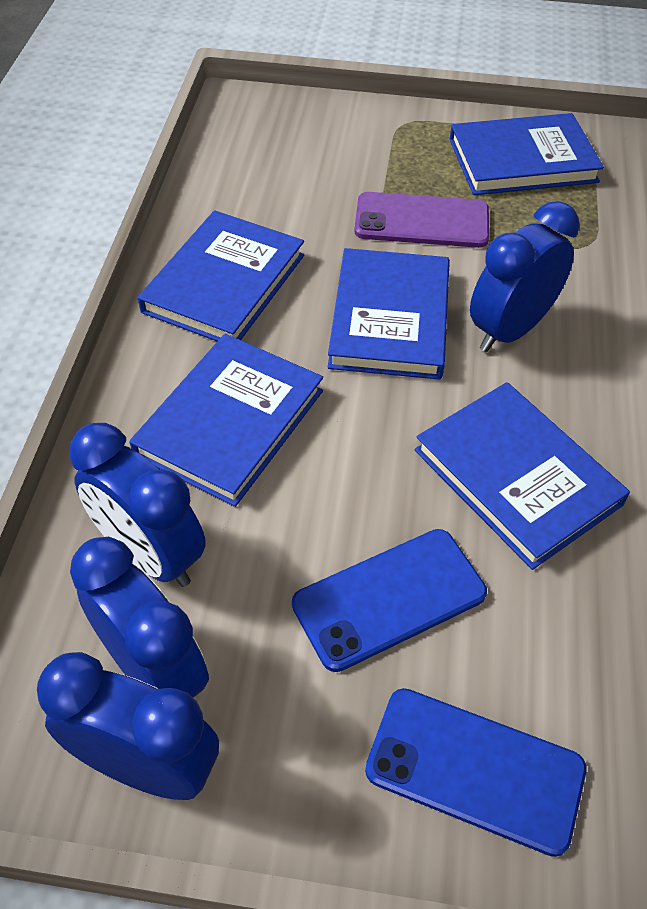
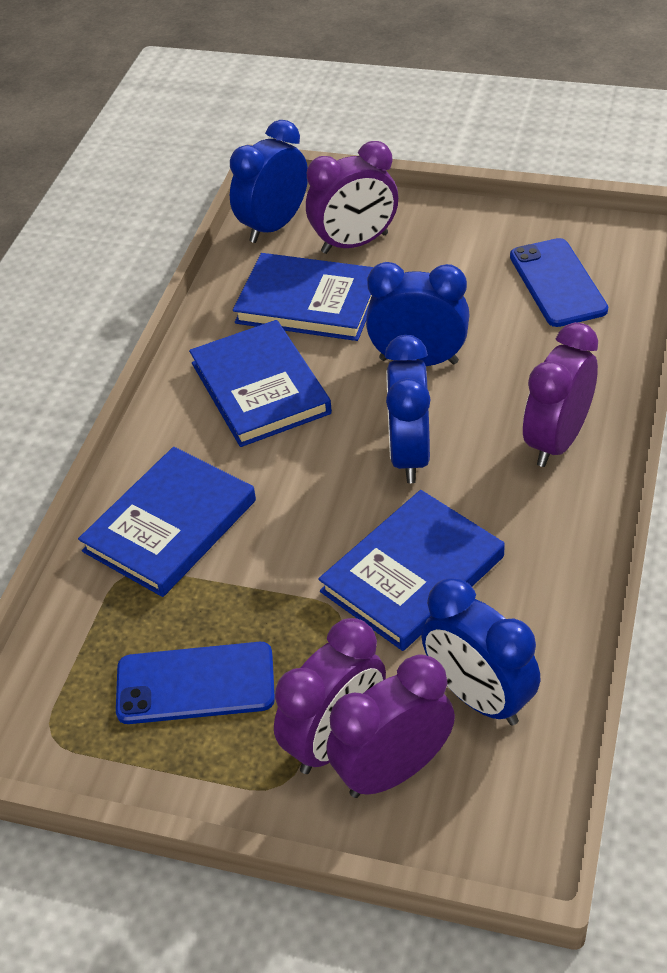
blue book: [130,334,323,507] [138,210,304,341] [328,248,450,380] [415,382,630,570] [449,113,604,195] = 5 -> [78,447,256,597] [189,320,332,447] [233,253,373,341] [318,490,505,651] = 4
purple clock: none = 0 -> [274,618,386,774] [306,141,398,254] [327,654,455,798] [523,322,598,467] = 4
purple phone: [354,192,489,248] = 1 -> none = 0

